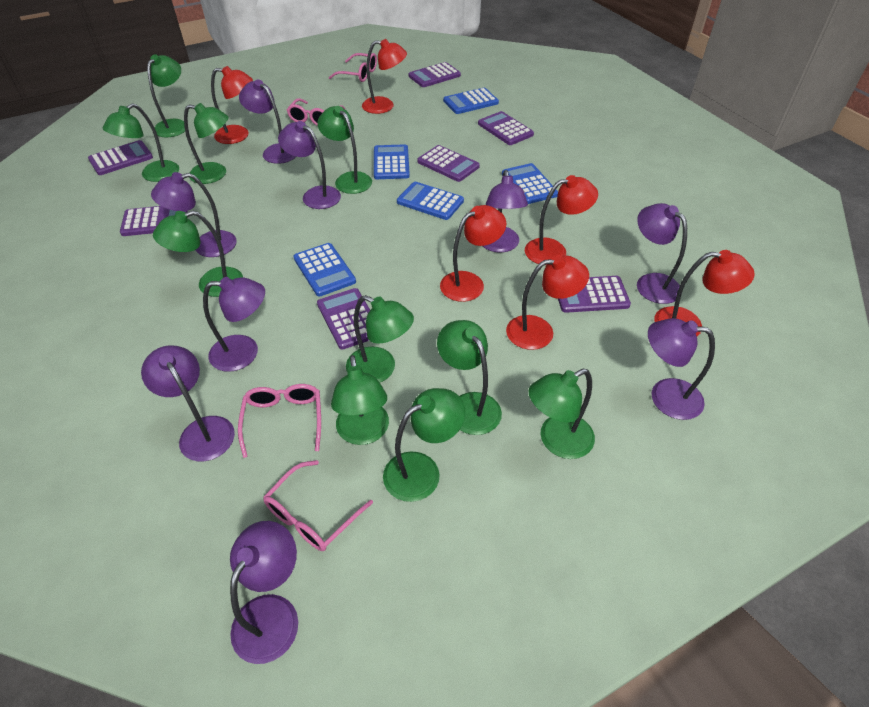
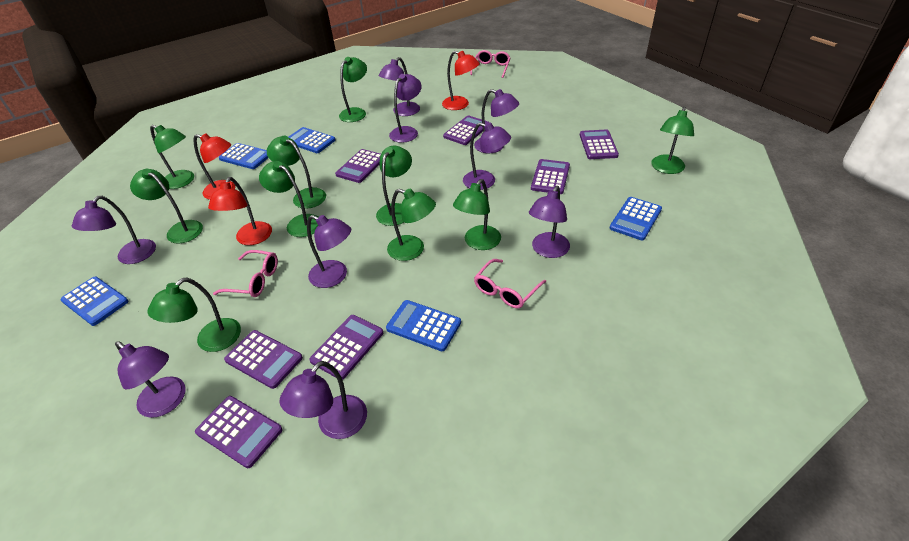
pink glasses: [238,384,321,458] [263,460,373,551] [287,98,345,126] [329,53,377,82] = 4 -> [213,250,278,297] [470,50,511,78] [474,259,546,309] = 3
red lamp: [211,66,253,144] [362,39,407,114] [440,205,506,302] [506,255,589,350] [525,175,598,265] [654,250,755,336] = 6 -> [193,134,235,200] [208,177,272,245] [442,51,480,110] = 3

